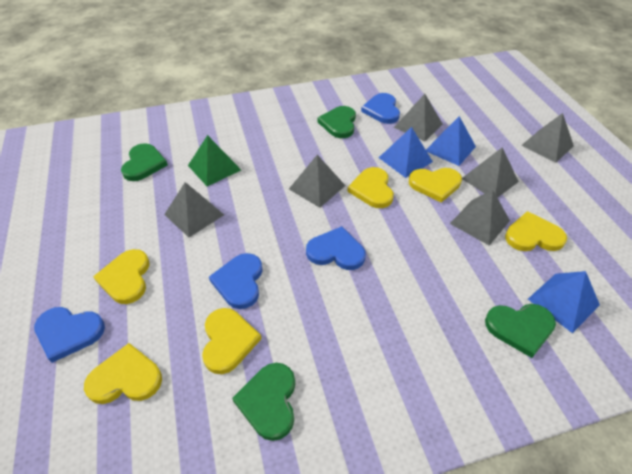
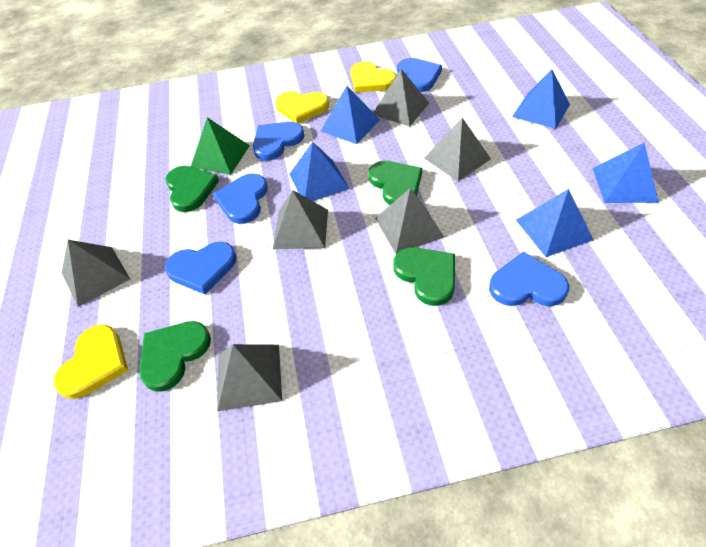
blue heart: [34,307,105,363] [209,253,263,309] [306,226,366,270] [361,93,400,124] = 4 -> [165,242,236,294] [213,174,268,224] [253,122,304,161] [397,58,442,92] [489,252,569,306] = 5
blue pyramid: [379,127,433,178] [426,116,476,166] [528,271,600,333] = 3 -> [289,142,350,201] [321,86,380,144] [512,69,570,129] [516,189,593,257] [593,142,659,203] = 5
yellow heart: [84,343,162,404] [93,249,150,304] [202,308,261,374] [347,167,394,208] [409,168,462,203] [505,211,567,251] = 6 -> [54,325,128,399] [276,91,329,124] [350,61,397,93] = 3

